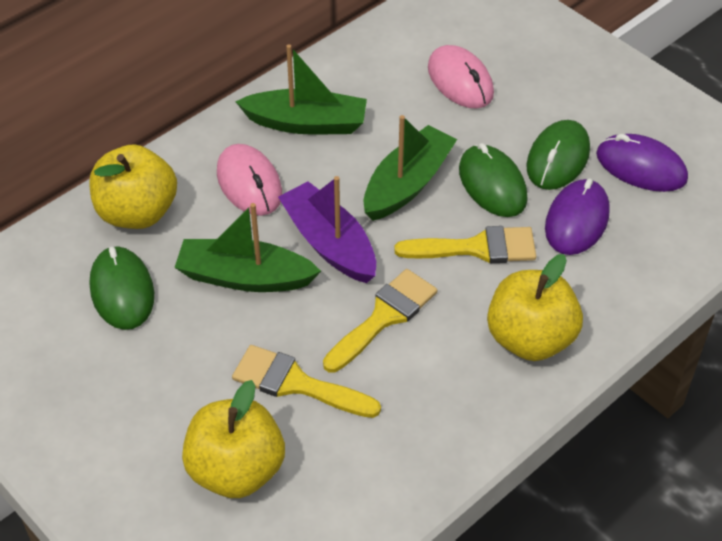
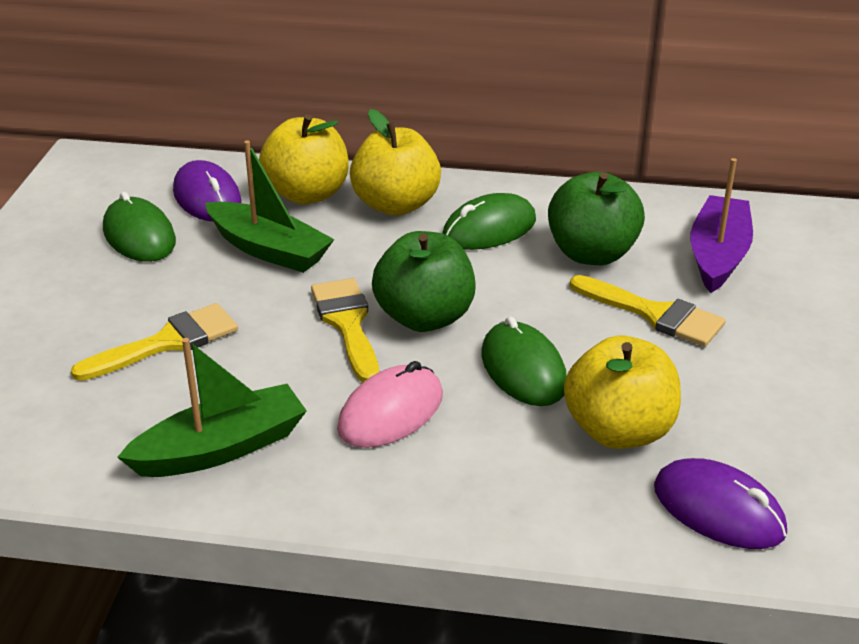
green apple: none = 0 -> [372,231,475,332] [548,172,645,265] = 2
green boat: [175,203,321,292] [235,44,367,134] [364,115,457,221] = 3 -> [117,338,307,477] [205,140,335,273] = 2
pink mouse: [217,144,282,216] [428,45,494,109] = 2 -> [337,361,443,448] = 1

